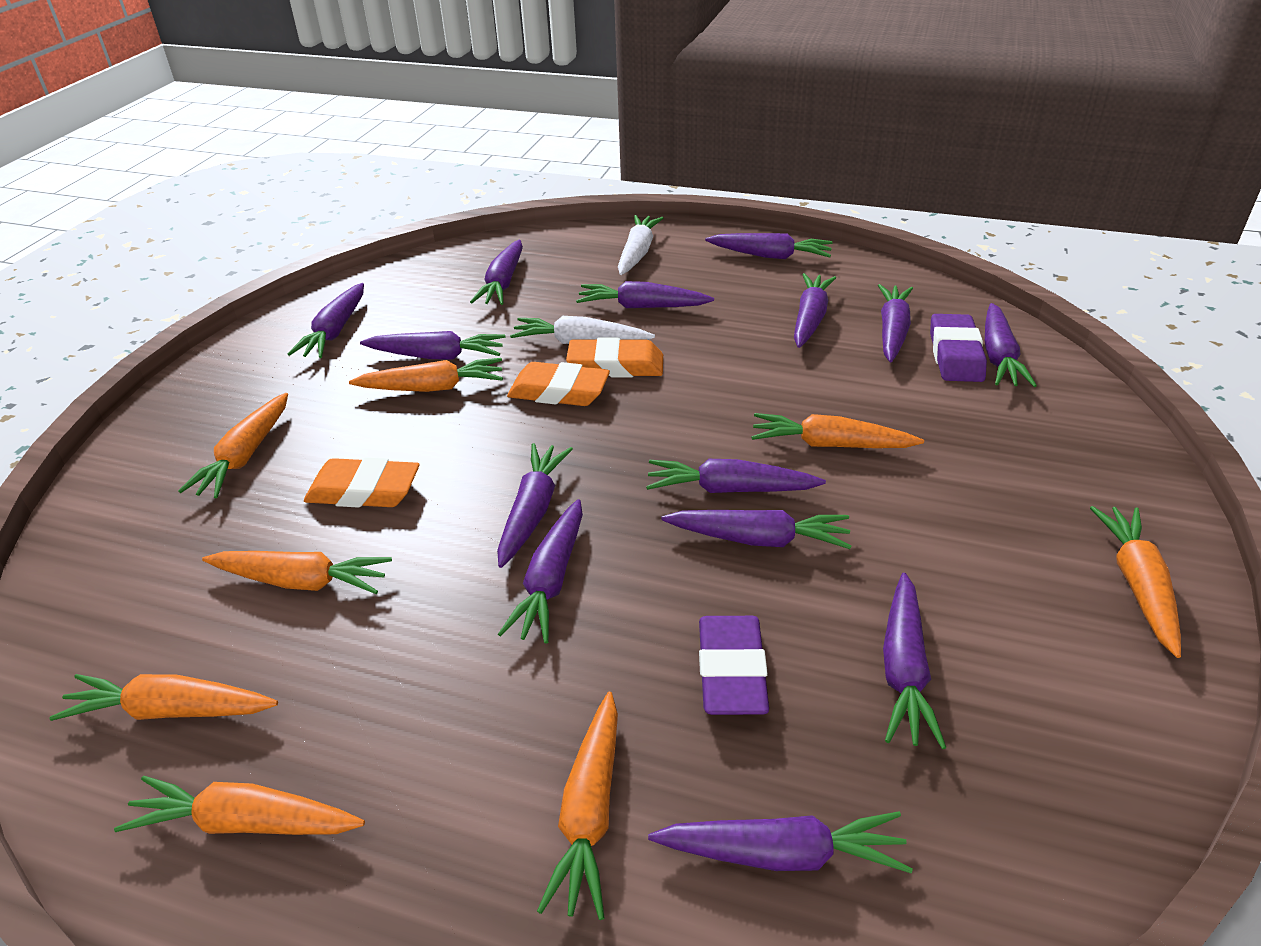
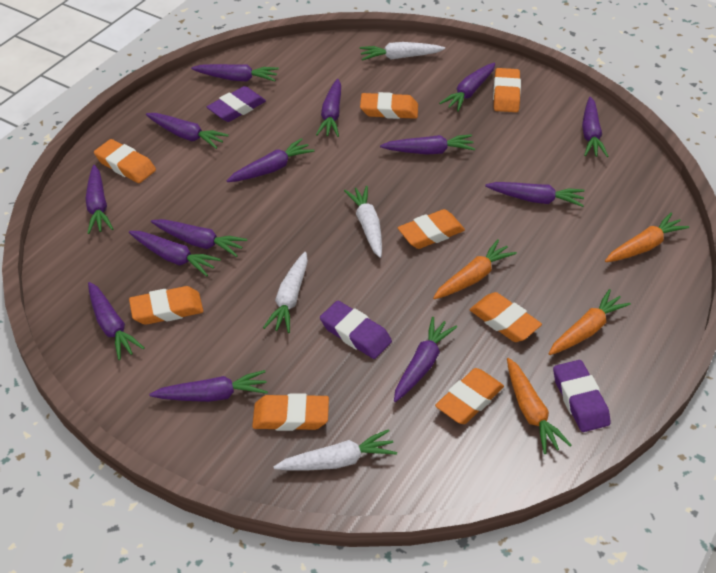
orange carrot: [49,674,278,721] [114,776,365,835] [178,393,288,498] [202,551,392,594] [349,358,503,392] [537,692,618,920] [751,413,924,448] [1090,506,1181,658] = 8 -> [433,239,517,299] [507,358,571,454] [549,289,631,355] [605,213,689,262] = 4
orange eraser: [304,457,419,508] [507,362,610,406] [566,337,663,378] = 3 -> [94,139,156,183] [129,286,203,325] [252,393,329,431] [360,92,418,119] [398,209,465,249] [435,368,504,424] [470,292,542,342] [493,68,521,112] = 8
purple eraser: [699,616,769,715] [930,314,987,382] = 2 -> [207,86,266,122] [320,301,392,359] [553,360,611,432] = 3
white carrot: [510,316,655,344] [618,215,663,275] = 2 -> [263,252,308,333] [274,429,397,470] [344,186,382,258] [360,42,445,60] = 4

